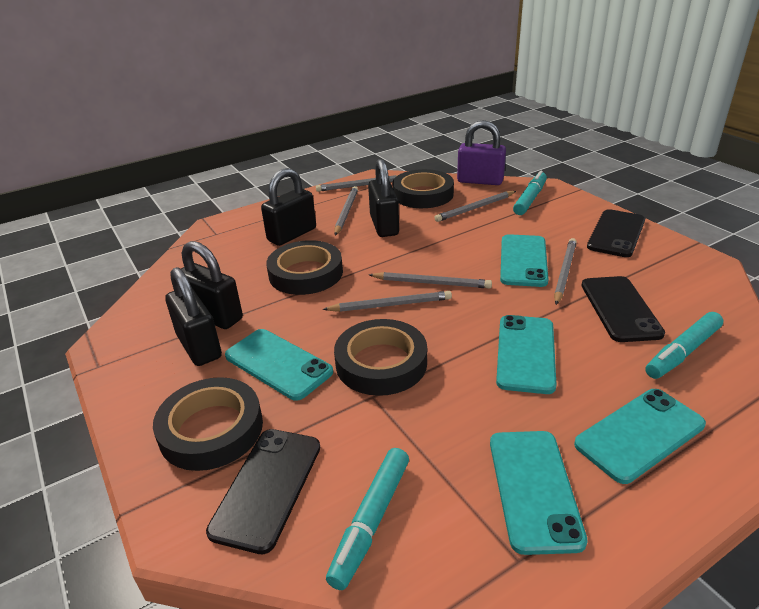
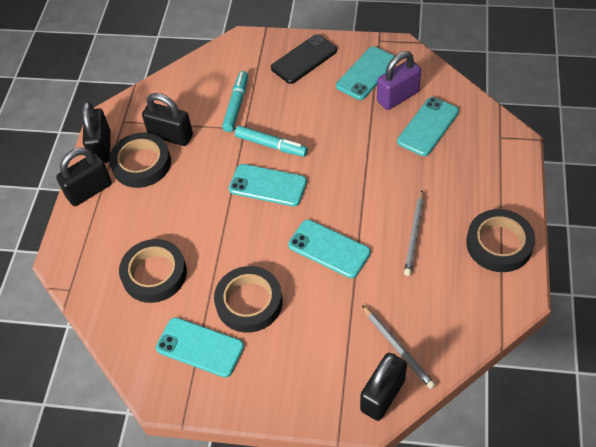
black phone: [206,429,320,554] [581,276,665,342] [587,209,645,257] = 3 -> [271,34,337,84] = 1
grey pencil: [316,175,398,192] [322,291,452,312] [334,186,358,235] [369,272,492,289] [434,191,516,222] [554,238,577,305] = 6 -> [362,305,435,389] [404,190,424,276] = 2
turquoise marker: [326,448,409,590] [513,171,547,215] [645,312,723,379] = 3 -> [222,71,248,132] [235,125,308,157] = 2

